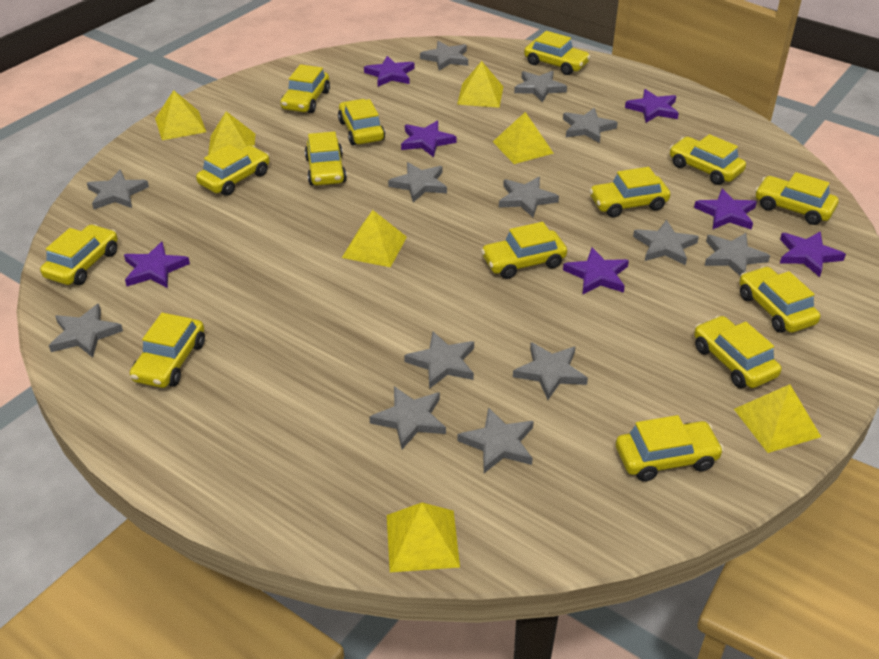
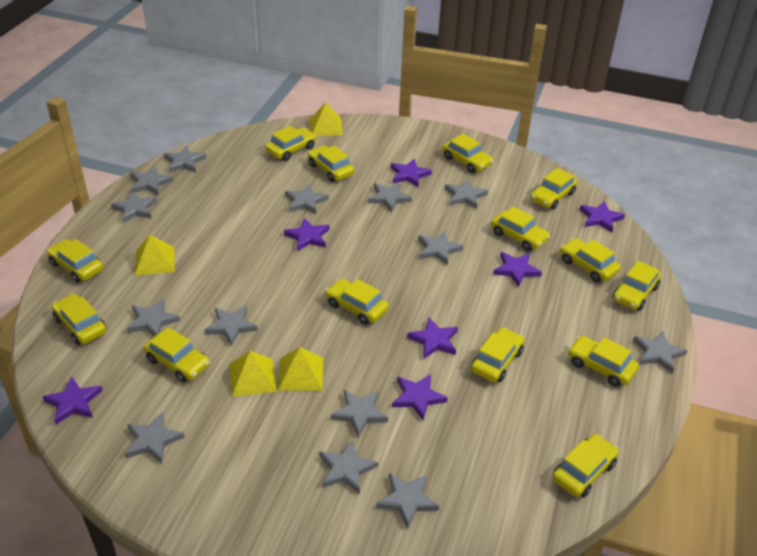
grey star: [49,304,123,358] [87,170,149,209] [369,387,446,449] [388,162,447,202] [404,332,474,389] [420,41,468,71] [457,407,534,473] [499,177,559,217] [513,342,588,400] [514,71,567,103] [563,108,618,143] [633,220,699,265] [705,233,770,276] = 13 -> [111,191,157,223] [125,412,185,464] [127,298,180,336] [130,166,174,195] [164,146,206,173] [204,305,258,346] [285,184,329,214] [319,440,378,494] [331,390,388,437] [368,182,412,212] [376,473,439,529] [418,231,463,265] [445,179,488,209] [633,331,688,373] = 14
yellow pyramid: [155,90,206,140] [208,111,255,155] [342,210,407,267] [387,503,460,572] [457,61,503,108] [493,112,554,164] [734,384,821,453] = 7 -> [135,235,175,276] [230,351,277,397] [278,347,324,391] [310,103,343,136] = 4

